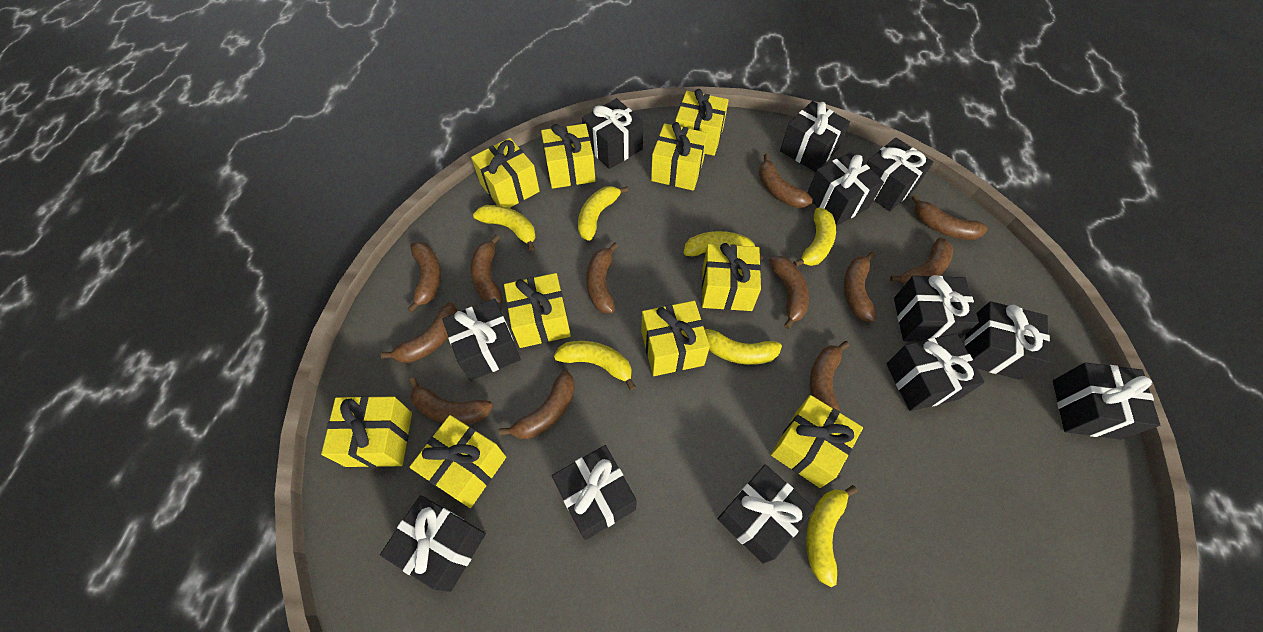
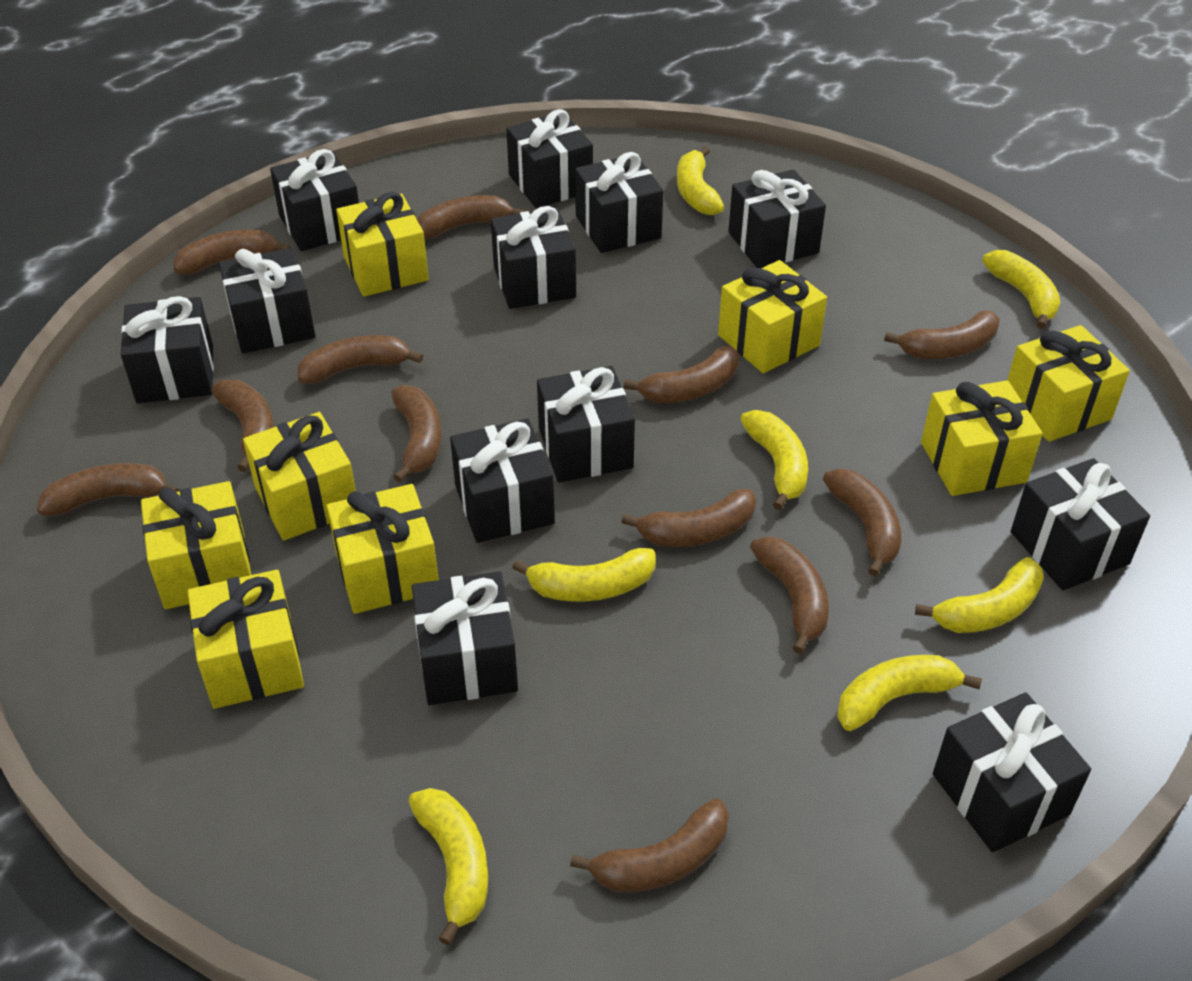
yellow gift: [321,396,412,467] [410,415,506,508] [471,138,540,208] [504,273,571,348] [541,124,595,189] [641,301,710,376] [651,122,708,191] [675,89,729,156] [702,243,761,311] [771,395,863,488] = 10 -> [141,481,251,609] [187,570,304,709] [243,412,356,541] [326,484,439,614] [336,192,429,297] [718,260,827,373] [921,380,1043,496] [1007,325,1130,442] = 8

